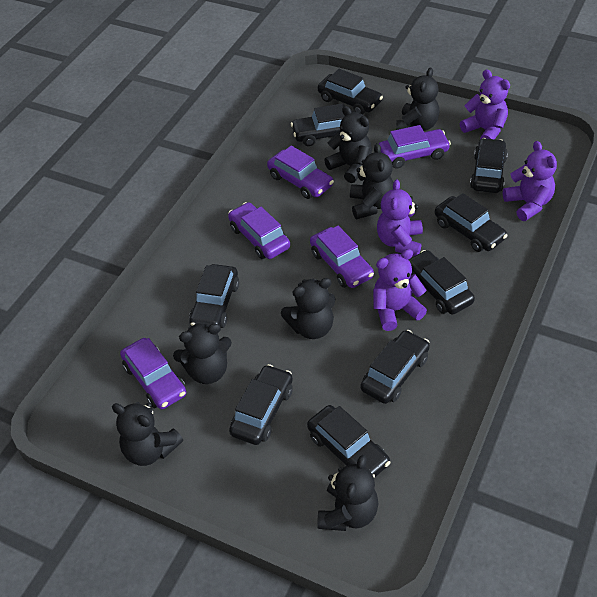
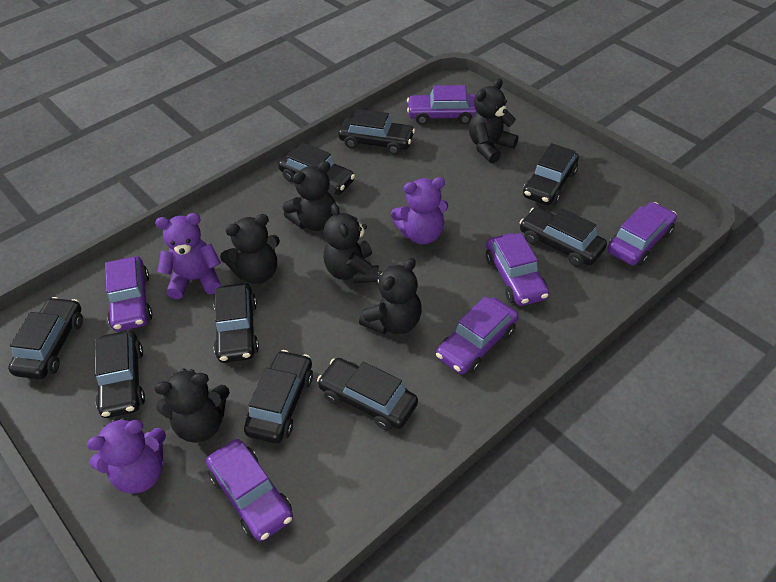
black teddy bear: [112,402,183,466] [173,323,232,384] [281,278,335,339] [317,455,378,531] [324,106,372,183] [350,143,394,219] [396,68,440,131] = 7 -> [154,368,230,443] [220,214,280,284] [282,161,335,231] [323,203,379,284] [359,258,422,334] [469,78,519,163] = 6
purple car: [120,338,186,409] [228,202,290,259] [267,146,334,199] [310,226,374,288] [379,125,451,168] = 5 -> [105,256,152,331] [206,439,293,541] [407,85,476,125] [436,296,518,374] [486,233,549,306] [608,202,677,266] = 6
purple teddy bear: [373,249,427,331] [377,179,423,257] [460,69,510,139] [503,141,557,221] = 4 -> [87,418,166,494] [155,213,221,299] [391,177,448,244] = 3

